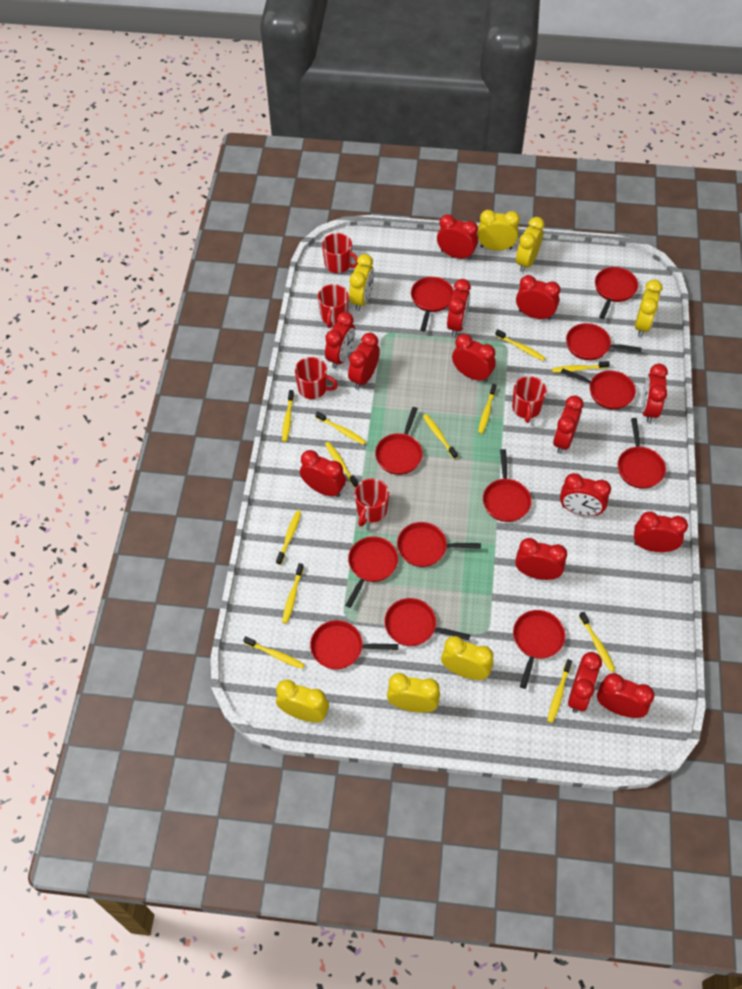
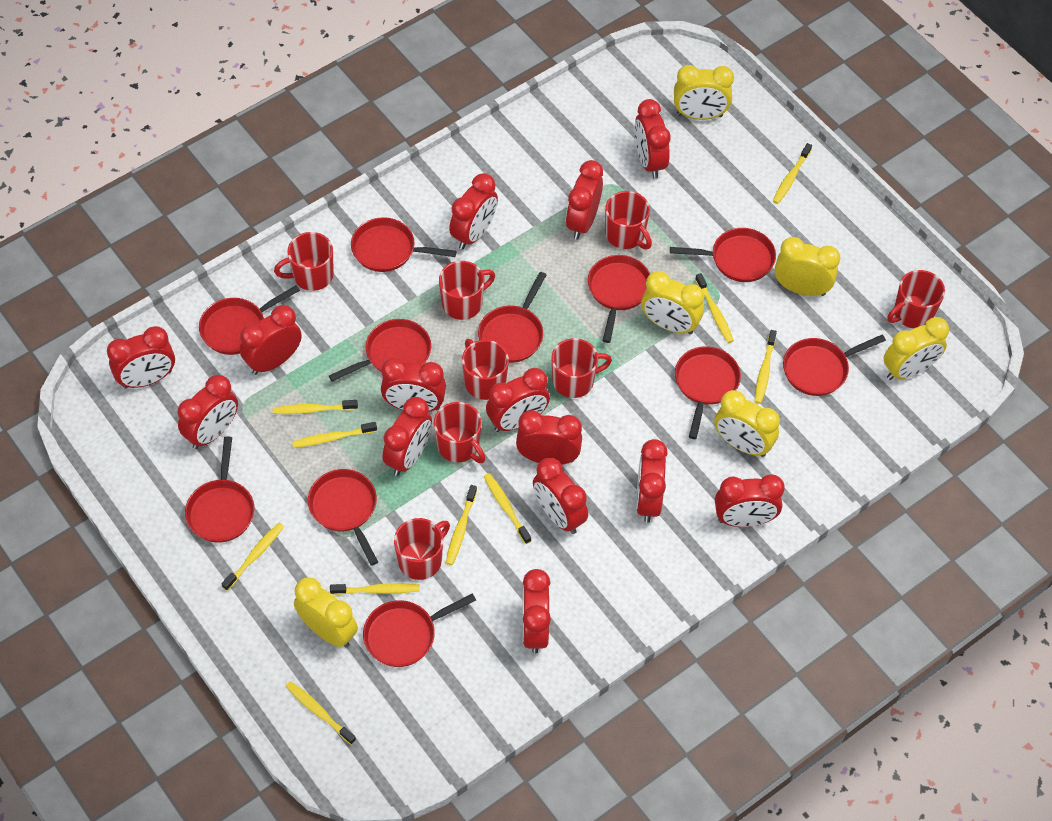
red mug: [295,357,338,399] [318,284,349,328] [322,233,358,273] [354,479,389,527] [512,376,547,423] = 5 -> [274,232,334,291] [394,518,450,580] [434,402,486,463] [439,261,495,320] [462,339,509,400] [552,338,612,398] [605,191,652,249] [888,270,945,328] = 8
red pan: [310,620,398,669] [346,536,398,608] [375,407,423,475] [384,598,470,646] [397,522,481,567] [411,277,454,332] [483,449,532,522] [513,610,565,689] [561,368,636,409] [566,323,642,360] [595,267,638,319] [618,418,666,489] = 12 -> [185,436,254,543] [199,285,300,355] [308,469,378,566] [329,319,431,382] [351,217,457,272] [363,593,476,667] [478,272,546,363] [588,255,650,343] [670,228,776,282] [675,346,741,439] [783,334,886,396] = 11
yellow clock: [276,680,329,722] [349,254,374,311] [387,673,440,713] [441,636,493,680] [478,210,520,251] [516,217,544,272] [635,280,663,337] = 7 -> [294,577,358,647] [641,271,704,335] [674,65,734,120] [714,390,780,457] [775,237,840,296] [883,317,949,380] = 6
yellow toothbrush: [243,636,305,669] [276,511,301,565] [282,390,294,442] [282,563,304,624] [316,411,366,445] [325,442,359,488] [423,414,458,459] [478,384,497,434] [495,329,545,361] [547,659,572,723] [552,361,610,372] [579,612,615,672] = 12 -> [222,523,284,591] [273,400,358,414] [285,681,356,745] [292,422,377,448] [330,583,420,595] [446,485,477,565] [484,473,531,544] [695,273,734,343] [755,330,777,404] [773,143,812,204] = 10

